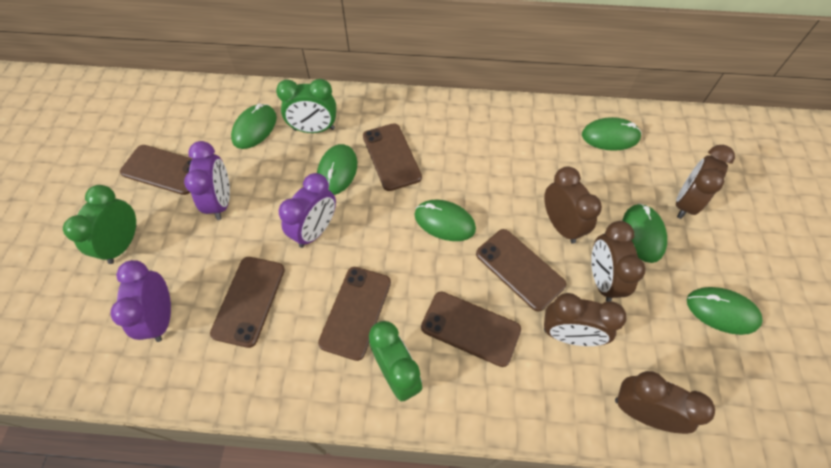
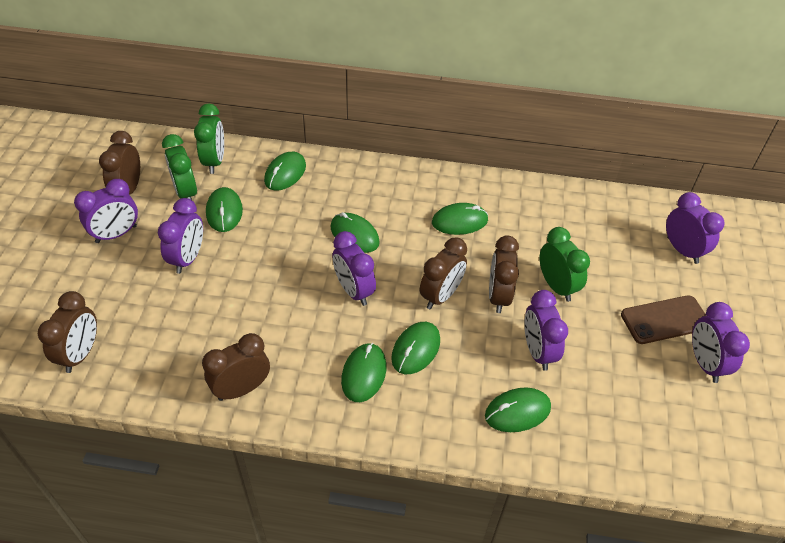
brown phone: [120,145,192,195] [210,257,285,348] [318,267,391,361] [363,123,422,191] [421,291,521,367] [476,229,566,312] = 6 -> [621,295,706,344] = 1
green mouse: [231,103,277,149] [317,144,357,195] [414,200,476,241] [582,117,642,151] [623,203,667,263] [687,287,763,335] = 6 -> [206,187,243,232] [264,152,306,191] [331,212,380,253] [341,343,386,402] [391,322,440,374] [432,203,488,235] [485,388,551,432] = 7
purple clock: [110,260,171,342] [184,141,230,220] [279,173,336,248] = 3 -> [74,179,138,243] [158,198,203,274] [332,231,376,306] [524,290,568,371] [666,192,725,264] [692,302,750,383] = 6

